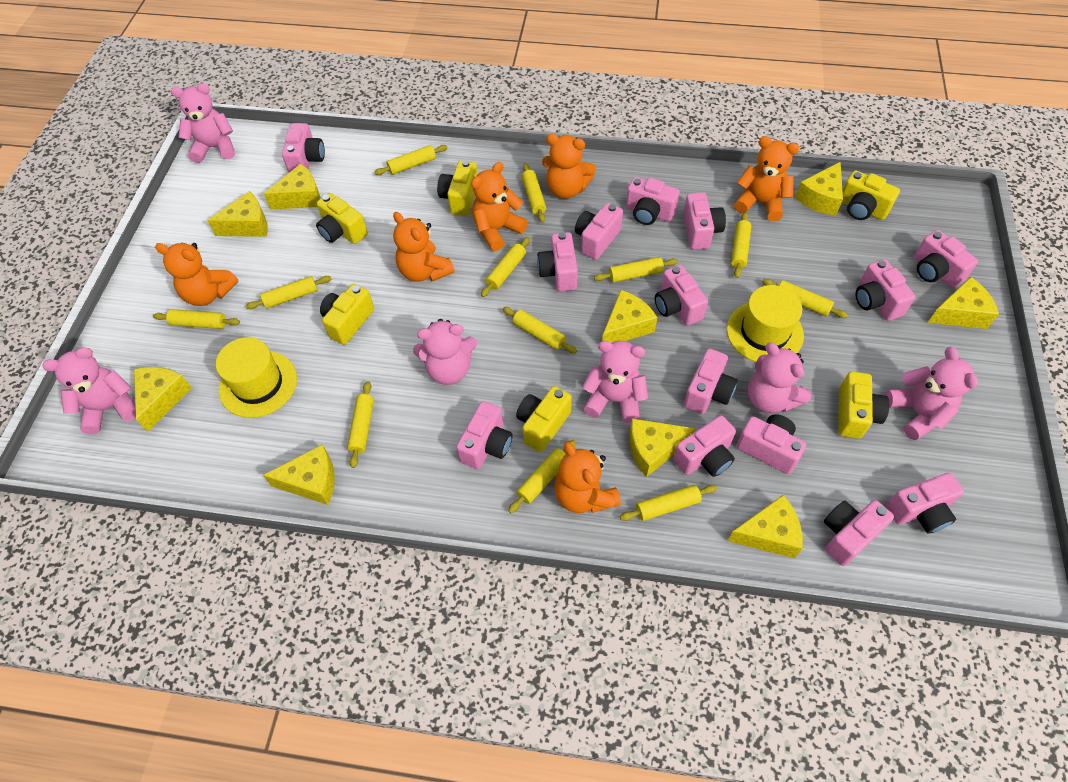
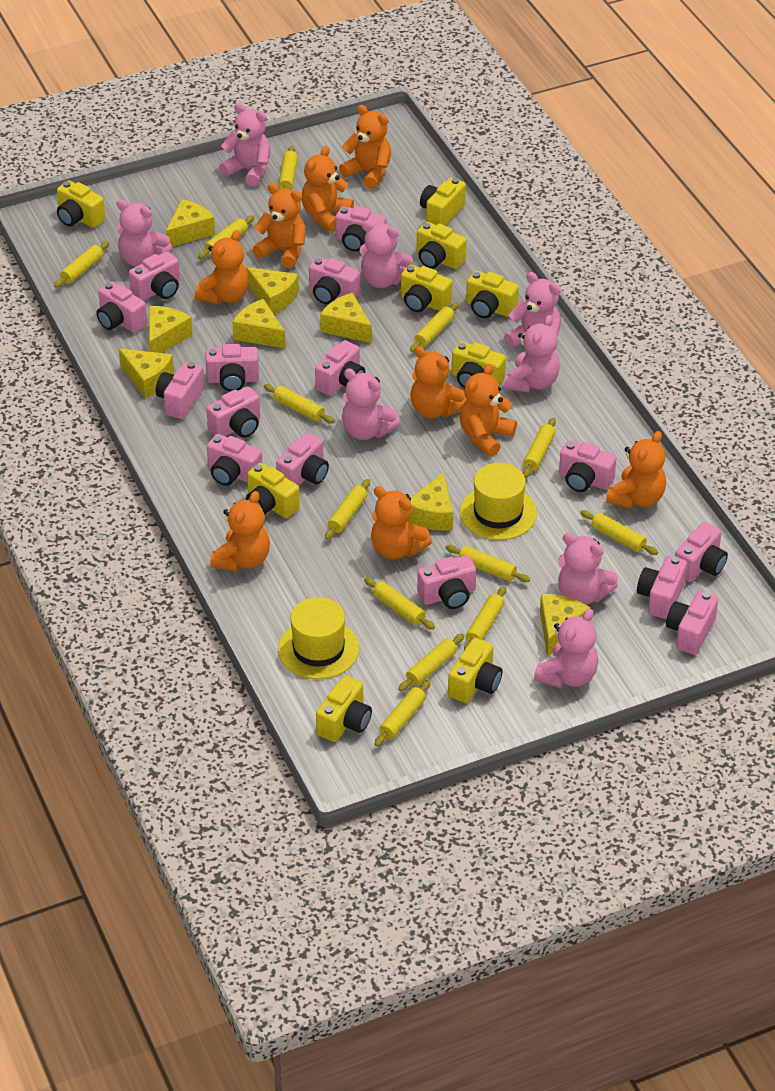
orange teddy bear: [155,242,239,306] [393,212,455,282] [471,162,528,251] [542,134,596,199] [554,442,621,513] [734,136,800,221] = 6 -> [195,230,249,304] [210,491,270,572] [253,183,305,268] [302,146,354,232] [339,105,391,189] [371,486,432,560] [410,346,467,419] [460,364,517,457] [606,431,666,509] = 9
pink camera: [282,123,325,172] [456,401,513,469] [537,232,578,291] [575,203,623,260] [626,177,680,225] [655,265,708,326] [673,415,736,477] [683,192,726,250] [684,348,738,414] [736,414,806,474] [824,500,894,566] [855,259,915,321] [886,473,964,534] [914,230,978,288] = 14 -> [96,282,147,333] [129,251,180,301] [156,361,204,419] [206,344,259,391] [206,386,260,438] [207,434,262,486] [276,433,329,486] [309,257,361,304] [315,340,365,396] [335,206,386,252] [417,555,476,609] [559,440,616,492] [637,556,687,619] [666,591,718,655] [675,522,728,582] = 15
pink teddy bear: [42,347,136,435] [171,83,235,163] [413,319,477,385] [582,341,648,424] [748,342,811,413] [885,347,978,440] = 6 -> [116,200,172,267] [219,103,271,186] [342,368,400,440] [359,221,413,288] [504,272,561,347] [504,315,560,392] [534,609,598,688] [558,533,618,605] = 8
yellow camera: [316,193,368,244] [320,284,374,345] [437,160,478,216] [516,386,572,452] [838,371,890,439] [842,170,900,220] = 6 -> [57,180,106,228] [246,463,300,518] [316,675,372,742] [401,265,452,312] [417,222,467,269] [420,178,466,226] [448,638,502,703] [452,341,506,388] [466,271,519,318] = 9
yellow cheese: [134,367,192,431] [207,191,268,237] [263,444,335,505] [264,164,321,210] [602,290,657,343] [629,418,695,477] [728,495,803,558] [795,162,843,216] [928,277,999,329] = 9 -> [119,349,174,398] [149,306,193,353] [166,199,215,247] [232,299,286,349] [246,267,299,314] [320,293,372,343] [408,472,453,531] [540,594,590,657] = 8
yellow rolling pin: [153,309,240,329] [246,276,331,309] [347,381,374,468] [375,145,448,175] [481,237,530,297] [503,307,577,354] [508,440,576,513] [522,163,546,223] [594,257,678,282] [620,485,717,521] [731,212,752,278] [762,279,848,318] = 12 -> [54,241,109,288] [198,215,255,259] [264,384,335,424] [279,146,298,190] [325,479,370,540] [364,577,435,630] [375,680,431,747] [398,633,464,691] [410,302,459,352] [446,545,530,582] [464,586,506,650] [523,418,556,478] [580,510,658,555] = 13

